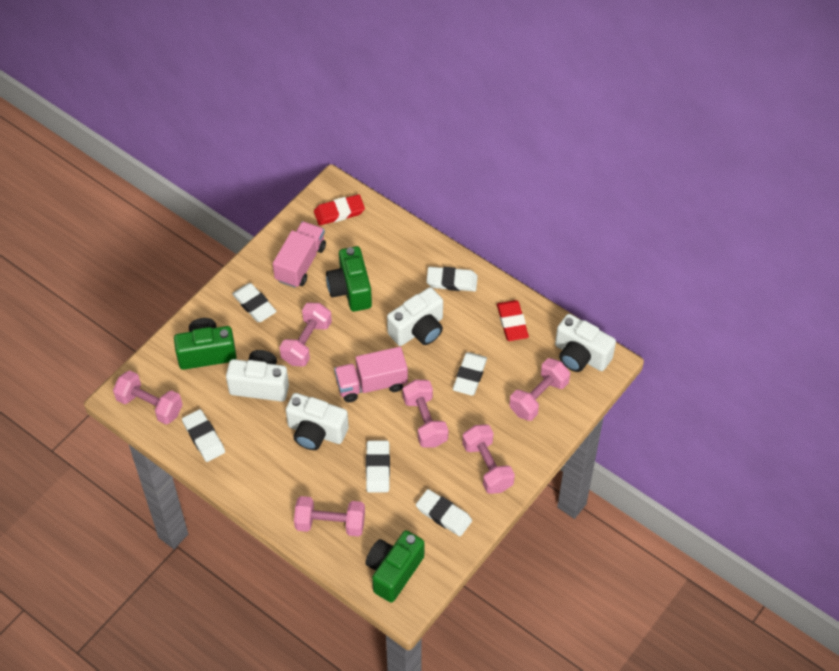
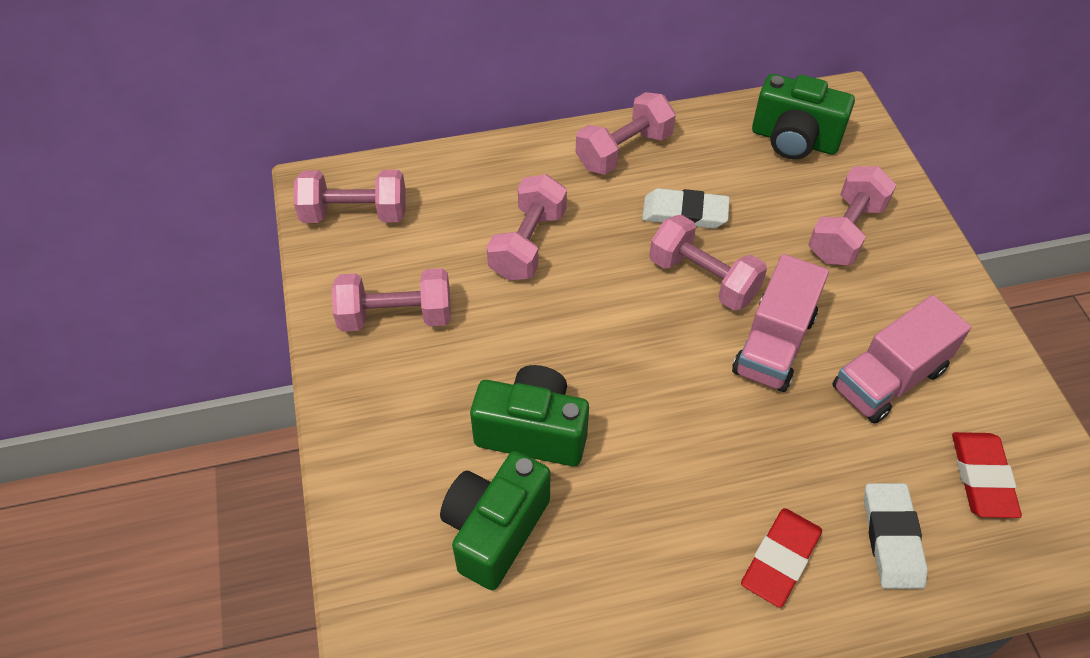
white camera: [226,350,289,402] [286,393,349,450] [387,287,443,346] [555,314,616,372] = 4 -> none = 0
white eraser: [182,409,225,462] [232,283,277,322] [366,440,390,493] [416,489,472,536] [426,267,478,291] [453,352,487,396] = 6 -> [642,188,730,229] [864,483,928,589] = 2

